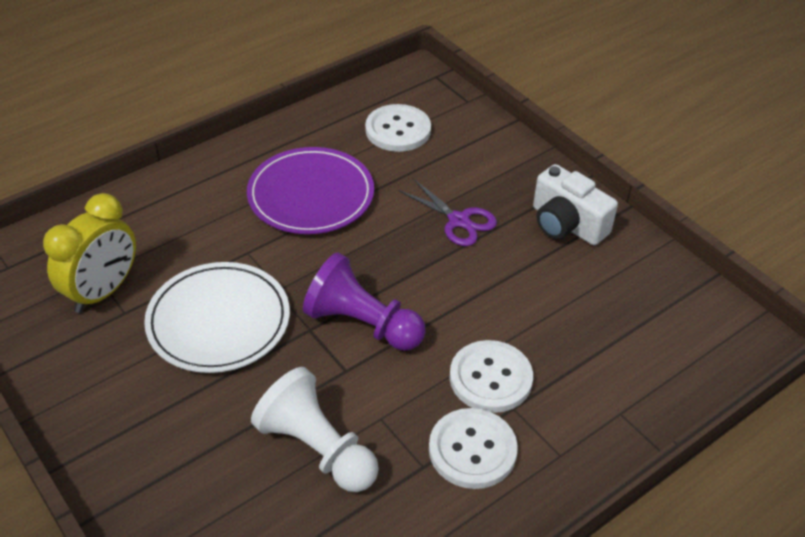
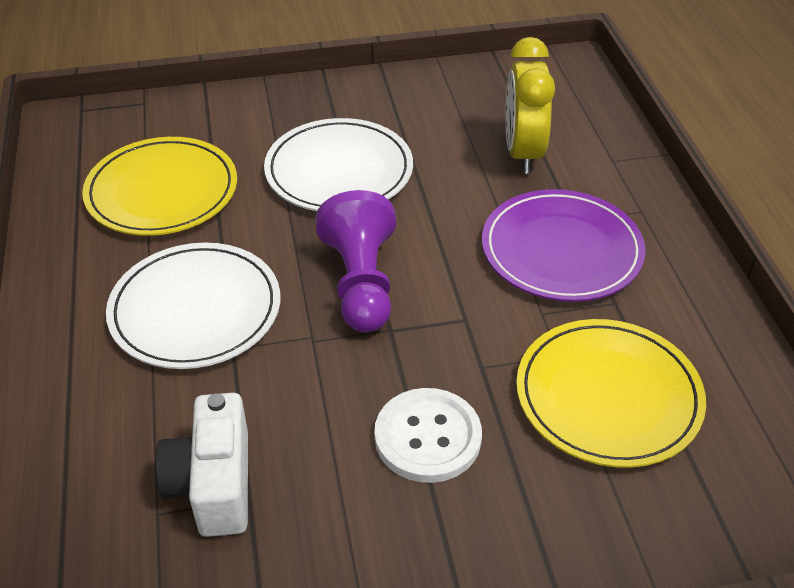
purple scissors: [398,178,497,246] = 1 -> none = 0
white button: [365,104,431,152] [429,408,518,489] [449,340,533,413] = 3 -> [374,388,482,483] = 1
white pawn: [251,367,379,492] = 1 -> none = 0
white plate: [144,262,290,373] = 1 -> [106,243,280,369] [264,118,413,211] = 2
yellow plate: none = 0 -> [82,137,237,236] [516,319,706,468] = 2

